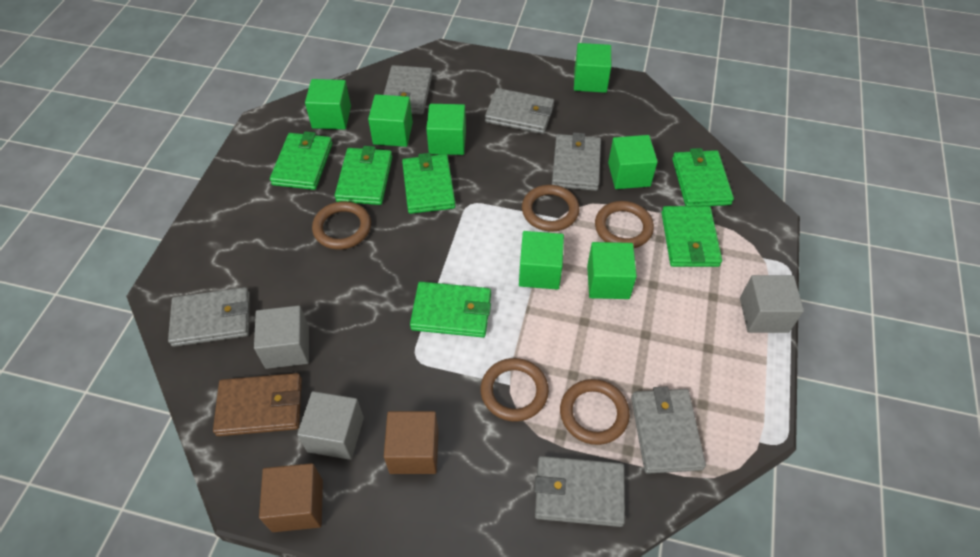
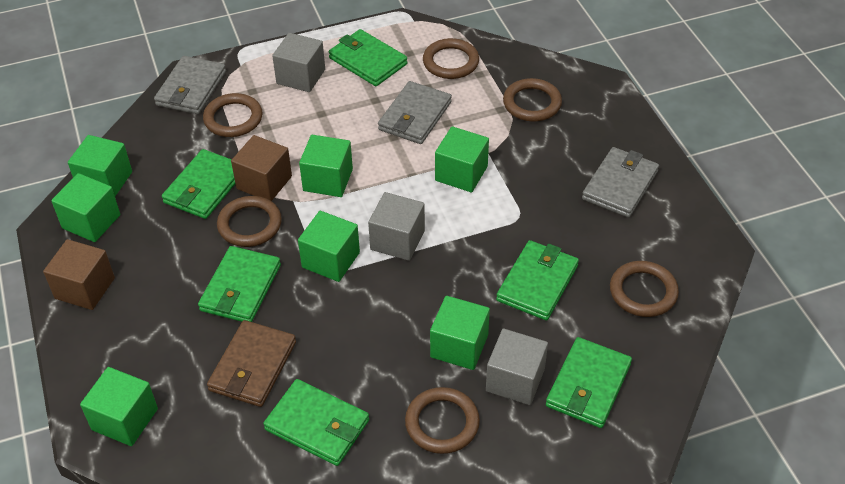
brown ring: [312,201,371,250] [481,358,549,421] [522,185,579,232] [560,379,630,445] [595,201,654,248] = 5 -> [203,93,263,137] [217,196,282,247] [405,387,480,454] [423,38,479,79] [503,78,562,122] [610,261,679,317] = 6
grey wallet: [168,287,250,347] [384,65,432,114] [485,88,554,134] [534,456,625,527] [552,133,601,191] [631,386,706,474] = 6 -> [154,56,226,114] [378,81,452,144] [582,147,659,218] = 3

